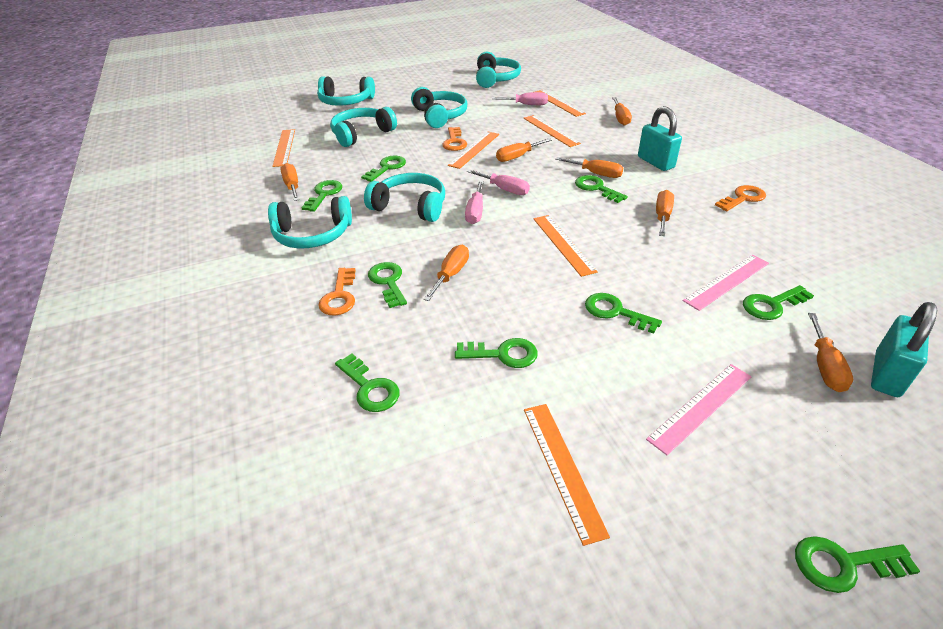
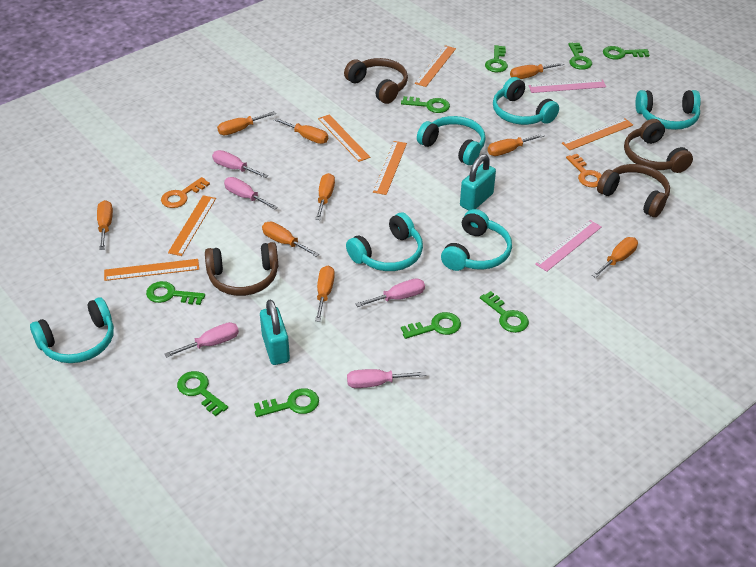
brown headphones: none = 0 -> [205,242,278,296] [344,58,408,104] [597,164,670,218] [624,119,693,173] = 4
orange key: [318,268,355,315] [442,127,467,151] [715,185,766,211] = 3 -> [161,177,210,208] [566,154,602,187] = 2
orange screwdriver: [280,163,299,201] [423,245,469,301] [496,138,552,162] [555,157,623,178] [612,97,632,126] [656,190,674,236] [808,313,853,392] = 7 -> [97,200,113,250] [217,111,276,135] [262,222,319,257] [274,118,328,144] [315,173,335,220] [315,266,335,322] [487,133,545,156] [510,62,565,79] [592,237,638,278] = 9
pink screwdriver: [465,181,483,224] [467,169,530,195] [492,92,548,105] = 3 -> [165,322,239,358] [212,150,268,178] [224,177,278,210] [347,369,426,388] [355,278,425,307] = 5

